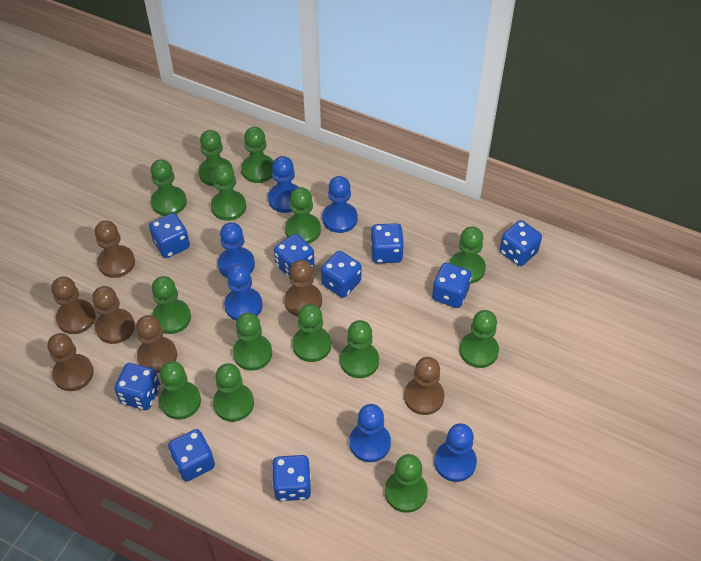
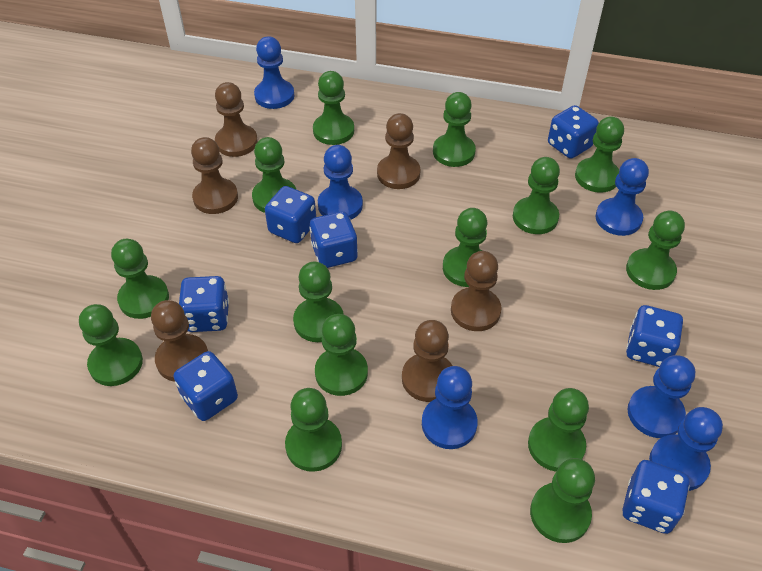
blue dice: [114,363,160,410] [149,213,190,258] [168,429,215,481] [272,455,311,501] [274,234,315,279] [321,251,361,298] [371,223,404,263] [432,263,472,308] [499,220,542,266] = 9 -> [174,351,238,421] [179,276,229,332] [265,186,316,243] [310,211,358,268] [548,105,599,159] [622,460,690,534] [626,305,683,367] = 7
brown pawn: [47,333,94,391] [51,277,96,334] [92,286,135,344] [95,221,135,278] [136,315,177,373] [284,260,322,317] [404,357,445,415] = 7 -> [151,300,208,382] [191,137,238,214] [215,82,258,157] [377,113,421,189] [402,320,452,402] [451,251,501,331] = 6

